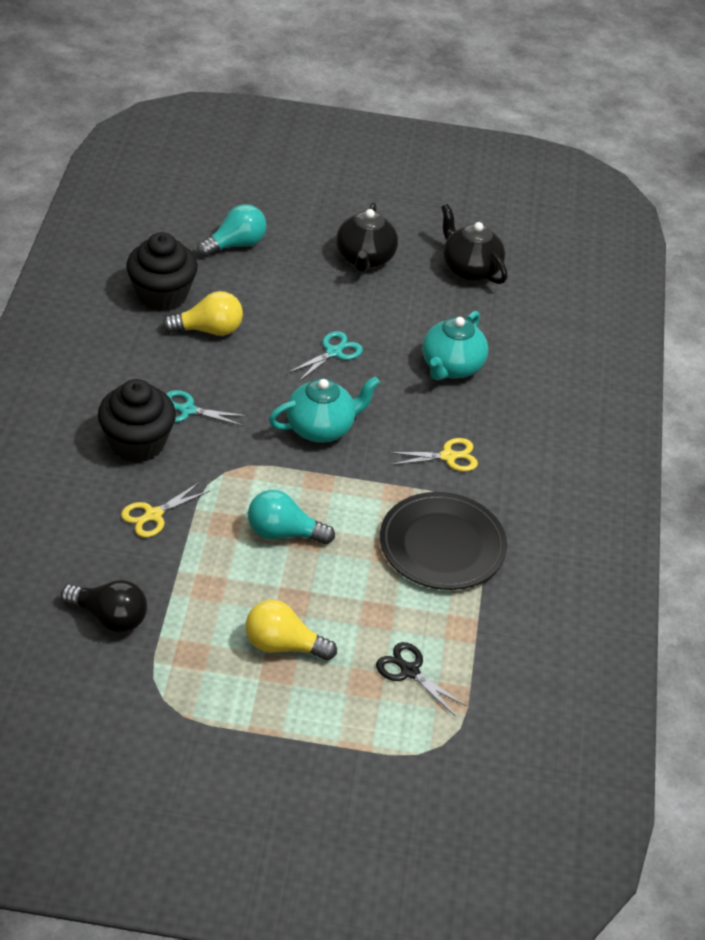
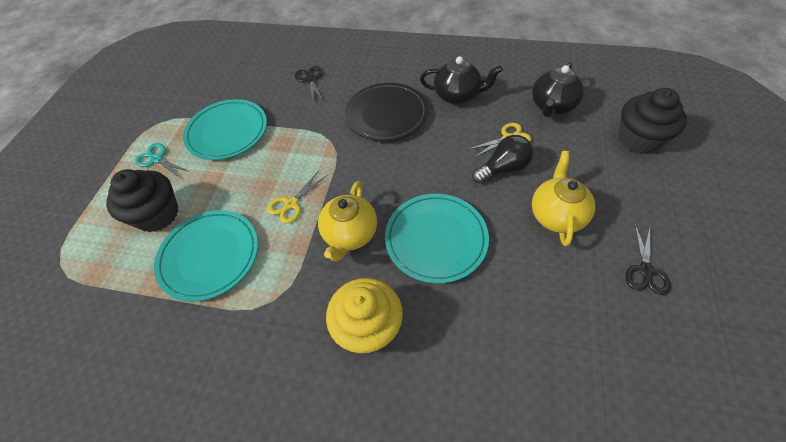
black scissors: [376,642,467,716] = 1 -> [295,66,324,104] [626,224,671,295] = 2
turquoise light bulb: [197,204,267,257] [248,490,335,544] = 2 -> none = 0
turquoise plate: none = 0 -> [154,210,258,302] [183,99,267,160] [385,194,489,284] = 3
turquoise scissors: [166,390,247,426] [288,331,363,381] = 2 -> [135,143,190,177] = 1
turquoise teapot: [269,376,380,443] [422,311,488,380] = 2 -> none = 0
yellow cupcake: none = 0 -> [326,278,403,353] = 1
yellow light bulb: [162,291,243,336] [246,600,337,660] = 2 -> none = 0
yellow teapot: none = 0 -> [318,181,377,261] [532,151,595,246] = 2

